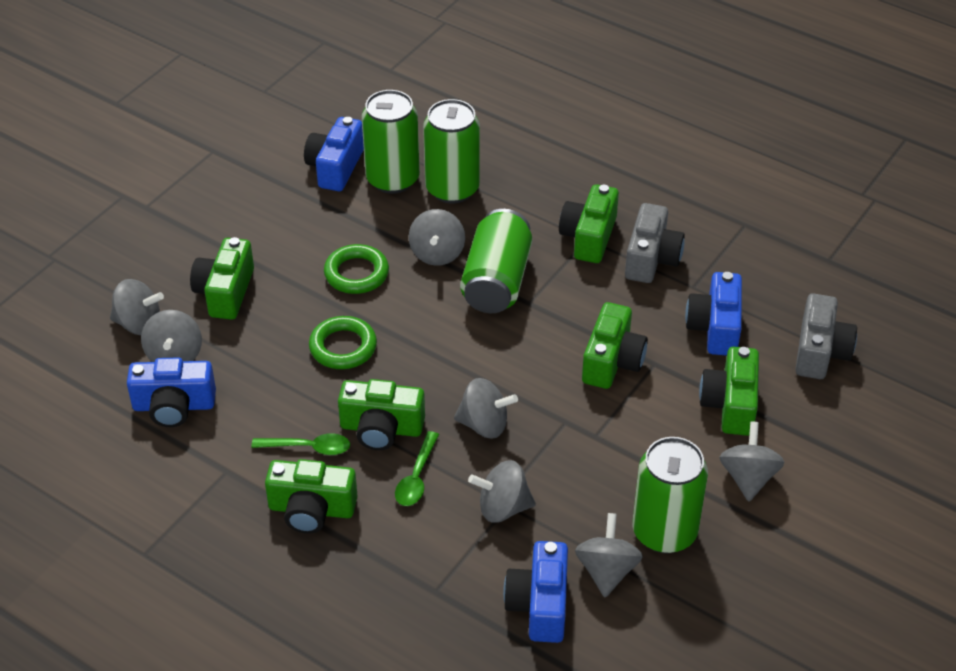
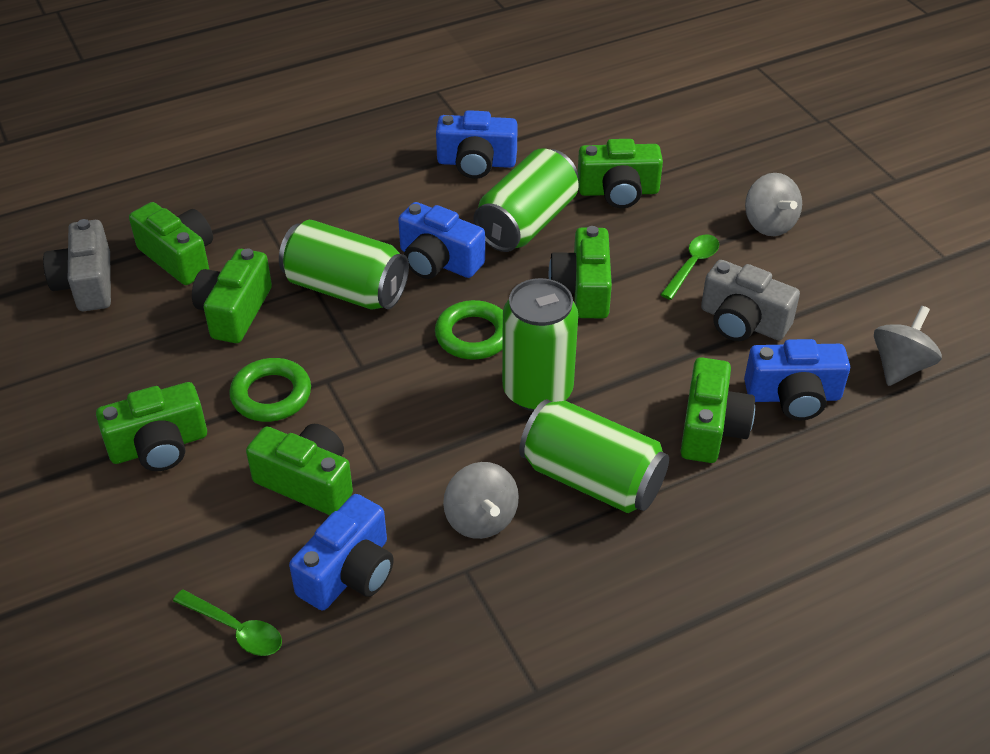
green camera: [190,237,254,320] [265,459,357,534] [338,379,425,450] [559,184,619,263] [582,302,648,389] [699,347,759,436] = 6 -> [96,382,207,471] [129,202,213,285] [192,249,272,343] [246,424,353,515] [549,226,612,318] [578,139,663,208] [680,357,755,463] = 7
grey spinning top: [110,279,164,335] [141,310,202,362] [409,209,465,266] [454,378,518,439] [468,460,536,522] [575,513,643,597] [719,422,785,501] = 7 -> [443,462,519,539] [745,173,802,236] [874,306,942,386] = 3

